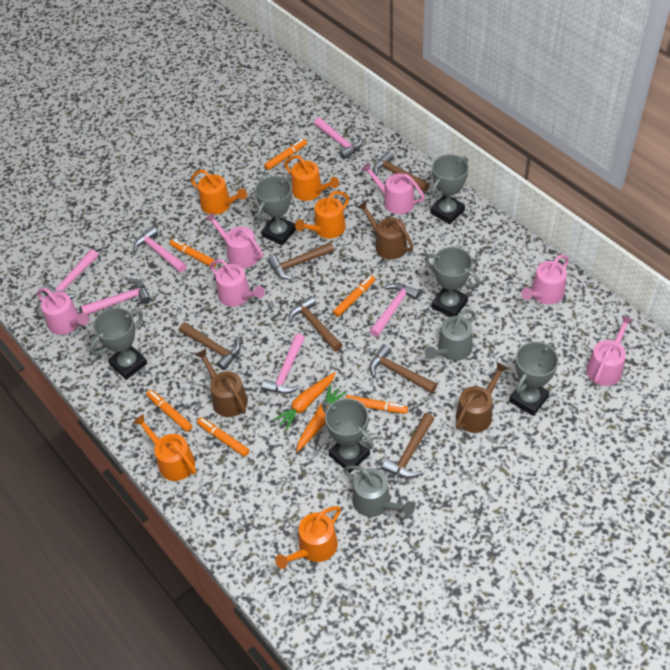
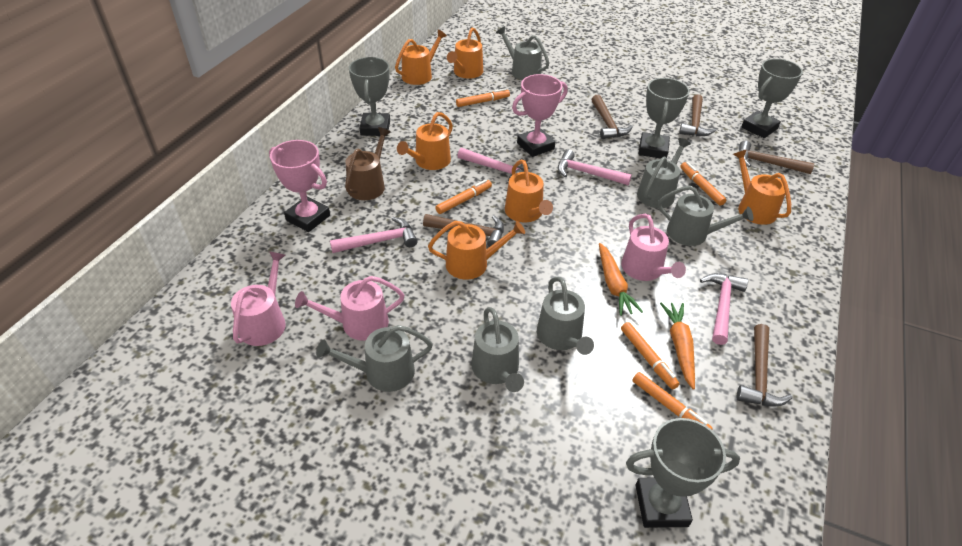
brown hammer: [179,322,241,370] [268,242,334,280] [289,296,343,352] [369,344,437,393] [373,151,429,192] [382,413,434,478] = 6 -> [423,214,504,247] [591,95,633,139] [679,94,716,136] [737,324,793,407] [739,141,814,174] = 5
brown watering can: [196,349,248,417] [357,201,414,259] [456,362,508,433] = 3 -> [345,127,390,200] = 1
grey trophy: [90,308,147,380] [255,176,296,246] [322,398,374,473] [424,247,480,317] [430,154,469,224] [509,341,559,416] = 6 -> [349,57,390,136] [626,418,740,528] [638,78,690,159] [741,59,803,138] = 4
grey watering can: [344,465,415,517] [425,310,475,361] = 2 -> [316,325,433,392] [471,307,524,392] [496,26,549,80] [537,277,594,355] [637,138,691,208] [658,186,753,246] = 6
orange marker: [147,390,192,432] [170,239,217,267] [197,417,249,457] [264,139,307,170] [333,275,375,317] [345,395,408,414] = 6 -> [435,179,492,214] [456,88,510,107] [621,322,680,389] [632,372,713,429] [680,162,726,206] = 5
orange watering can: [133,414,196,481] [190,170,247,215] [275,506,341,569] [284,155,339,201] [295,191,349,239] = 5 -> [395,30,447,85] [397,112,453,170] [428,221,525,280] [447,28,483,79] [505,160,553,222] [733,150,791,225] = 6
pink hammer: [42,249,98,298] [81,278,151,315] [133,226,186,272] [261,334,305,394] [314,117,363,159] [370,283,420,337] = 6 -> [330,217,417,253] [458,148,528,181] [558,149,632,185] [700,273,748,345] = 4
pink trophy: none = 0 -> [269,140,330,232] [512,74,568,157] = 2
pink watering can: [37,288,89,335] [205,212,263,268] [210,259,265,307] [361,163,425,214] [521,255,569,304] [586,315,633,386] = 6 -> [231,251,286,346] [295,276,404,341] [621,214,686,281] = 3

